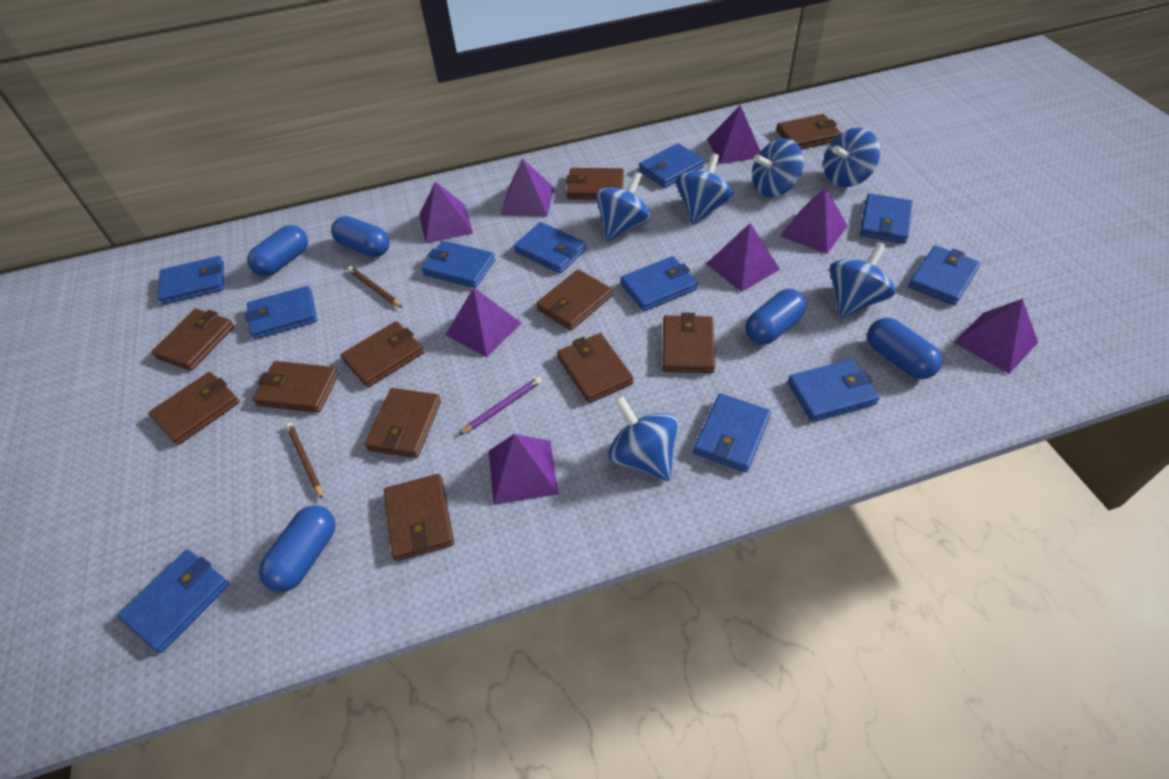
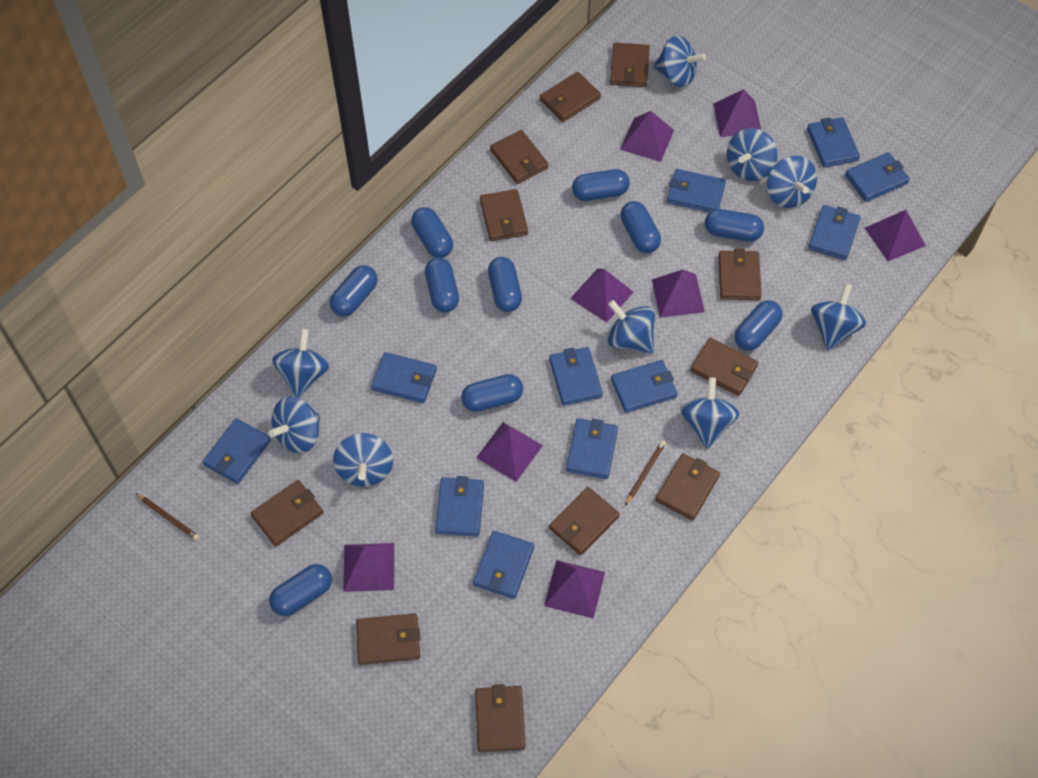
blue capsule: [247,225,308,276] [259,505,336,592] [331,216,390,257] [745,289,807,345] [867,318,943,379] = 5 -> [269,564,332,616] [330,265,378,316] [411,207,453,258] [425,257,459,312] [461,374,523,412] [488,257,522,312] [572,169,630,201] [620,201,661,253] [705,209,764,242] [735,300,783,351] = 10
blue spinning top: [596,172,651,242] [608,396,679,481] [676,153,733,225] [752,138,804,197] [823,128,880,187] [830,242,895,319] = 6 -> [268,396,320,453] [272,329,330,398] [333,433,393,487] [608,300,655,354] [653,36,706,87] [681,377,739,449] [727,128,778,181] [767,156,817,208] [811,283,866,350] = 9
purple pencil: [459,377,542,435] = 1 -> none = 0

